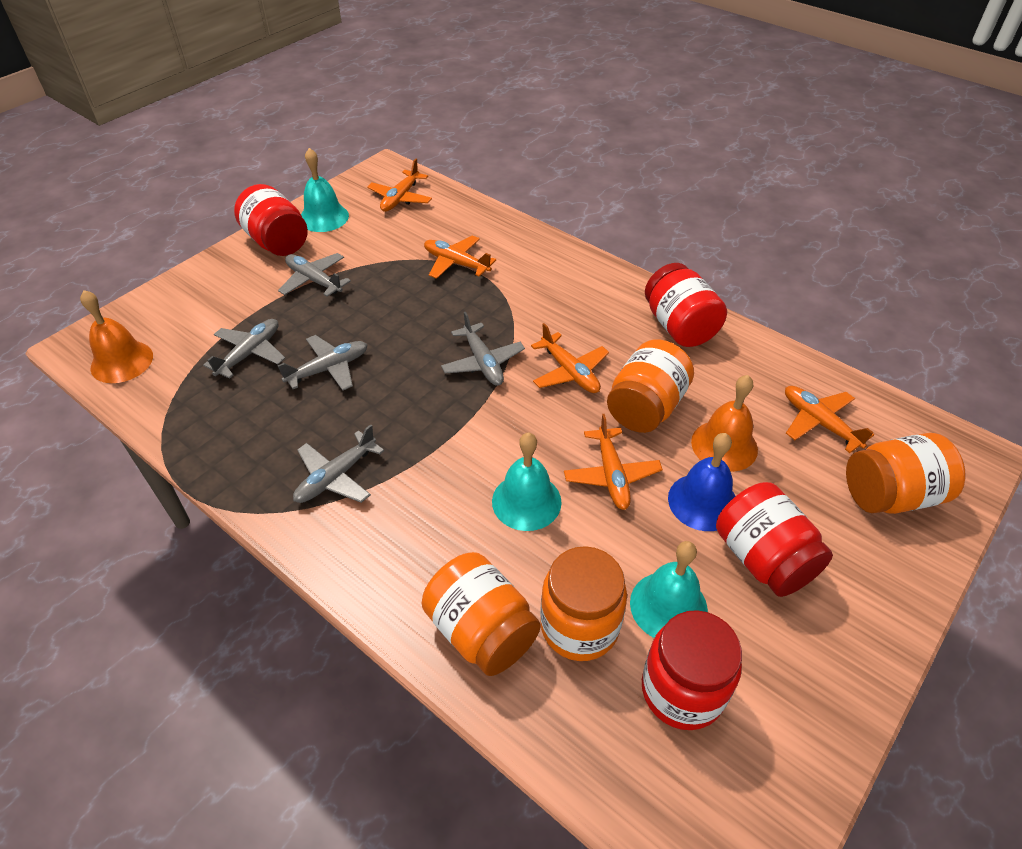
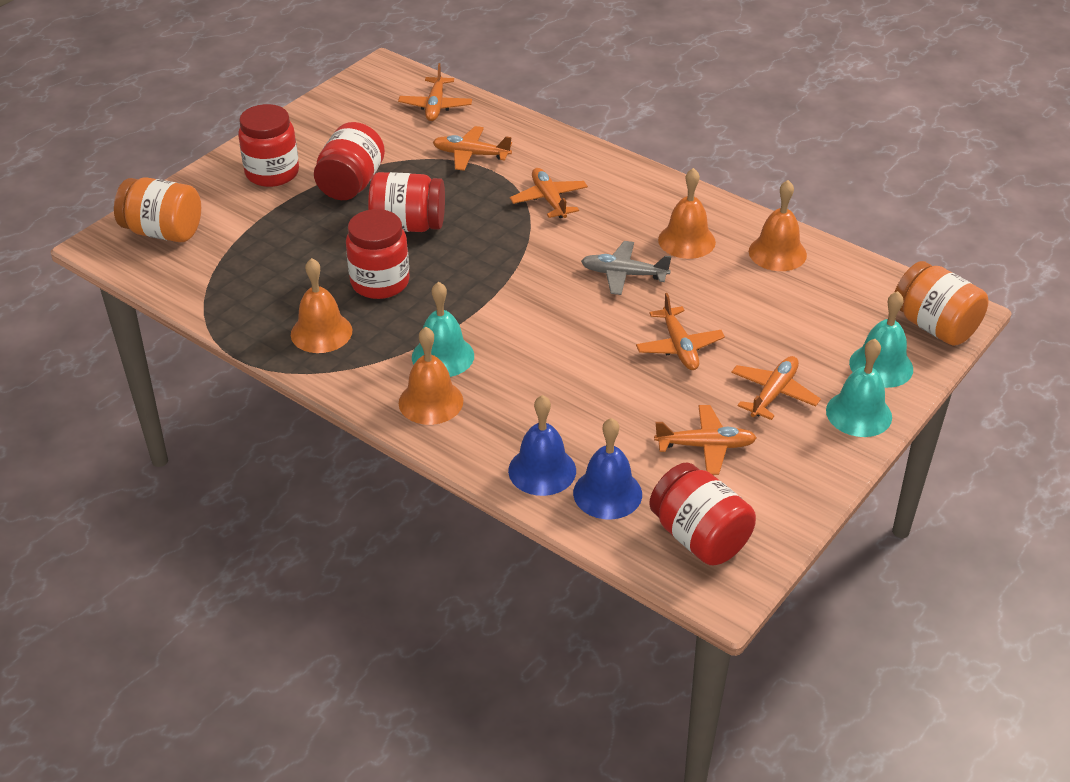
blue bell: [668,433,735,531] = 1 -> [508,395,576,496] [573,418,642,519] = 2
grey plane: [203,319,285,379] [277,335,368,391] [278,253,351,297] [293,424,384,503] [441,312,525,386] = 5 -> [581,241,672,295] = 1
orange bell: [80,290,153,383] [691,375,758,472] = 2 -> [291,258,352,353] [399,327,463,425] [658,168,716,259] [749,180,807,271] = 4
orange jar: [422,552,541,676] [540,546,627,661] [607,339,694,433] [846,433,966,514] = 4 -> [114,177,201,242] [895,261,989,346] = 2
orange plane: [367,159,432,212] [424,235,496,279] [531,323,609,393] [564,414,663,510] [785,386,874,453] = 5 -> [398,63,472,121] [433,126,512,171] [510,168,588,218] [636,293,725,370] [654,405,757,475] [731,356,821,420] = 6
red jar: [234,184,308,256] [642,610,742,730] [645,263,727,347] [716,482,833,597] = 4 -> [238,104,299,187] [314,122,385,200] [346,209,410,299] [368,172,445,232] [649,462,756,565] = 5

